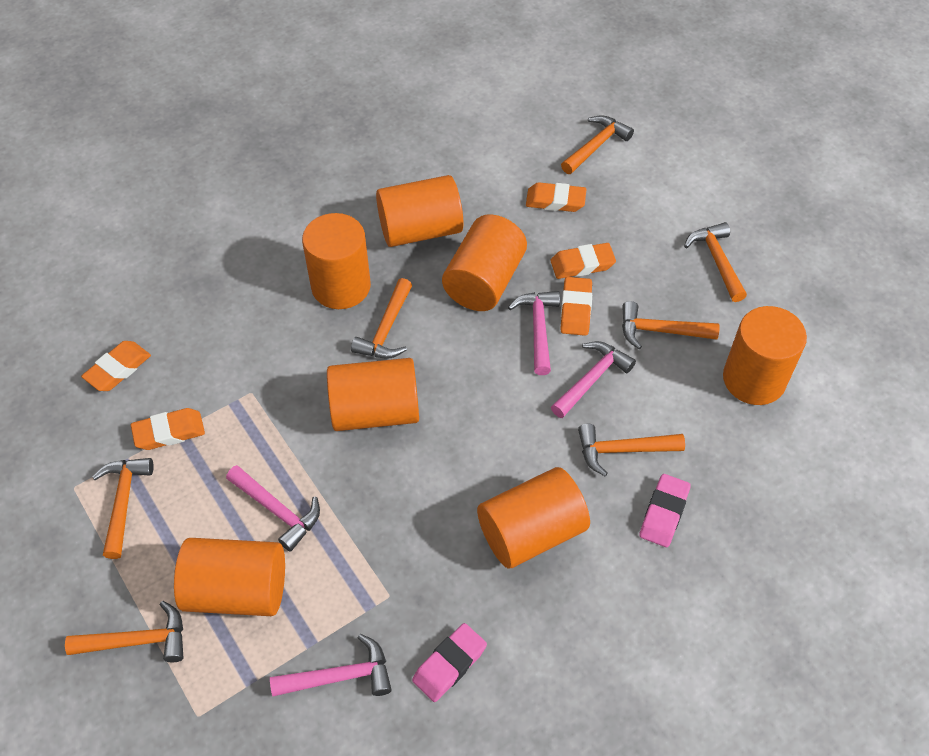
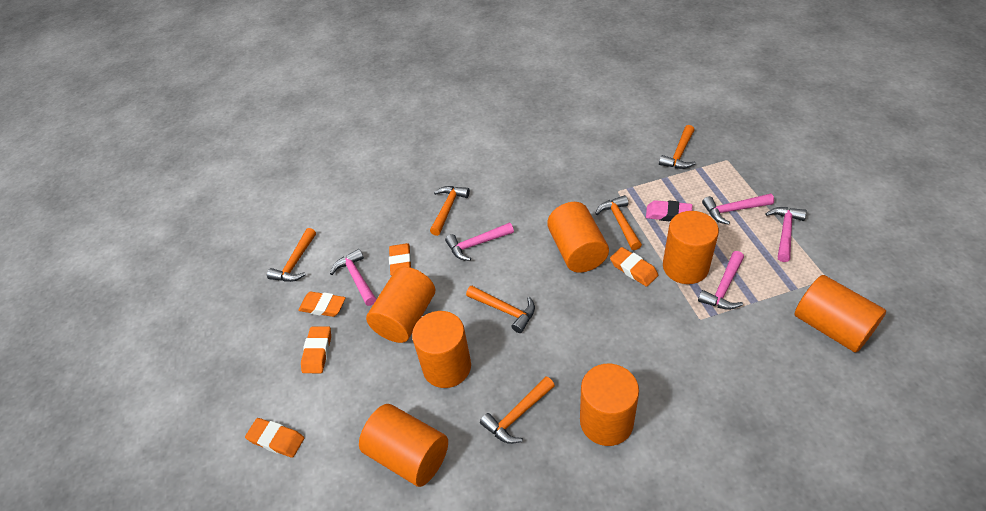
orange hammer: [65,601,184,662] [92,458,154,559] [351,278,412,359] [561,115,634,174] [578,424,685,476] [622,301,720,349] [684,222,747,302] = 7 -> [267,228,316,282] [430,186,470,236] [466,286,535,333] [480,376,555,444] [595,195,642,250] [659,125,696,169] = 6
pink eraser: [412,623,487,702] [639,474,691,547] = 2 -> [646,200,692,221] = 1
pink hammer: [226,465,320,552] [270,634,392,697] [508,291,560,375] [551,341,636,418] = 4 -> [330,249,376,306] [445,222,514,261] [698,251,744,310] [702,194,774,225] [765,207,807,262] = 5

